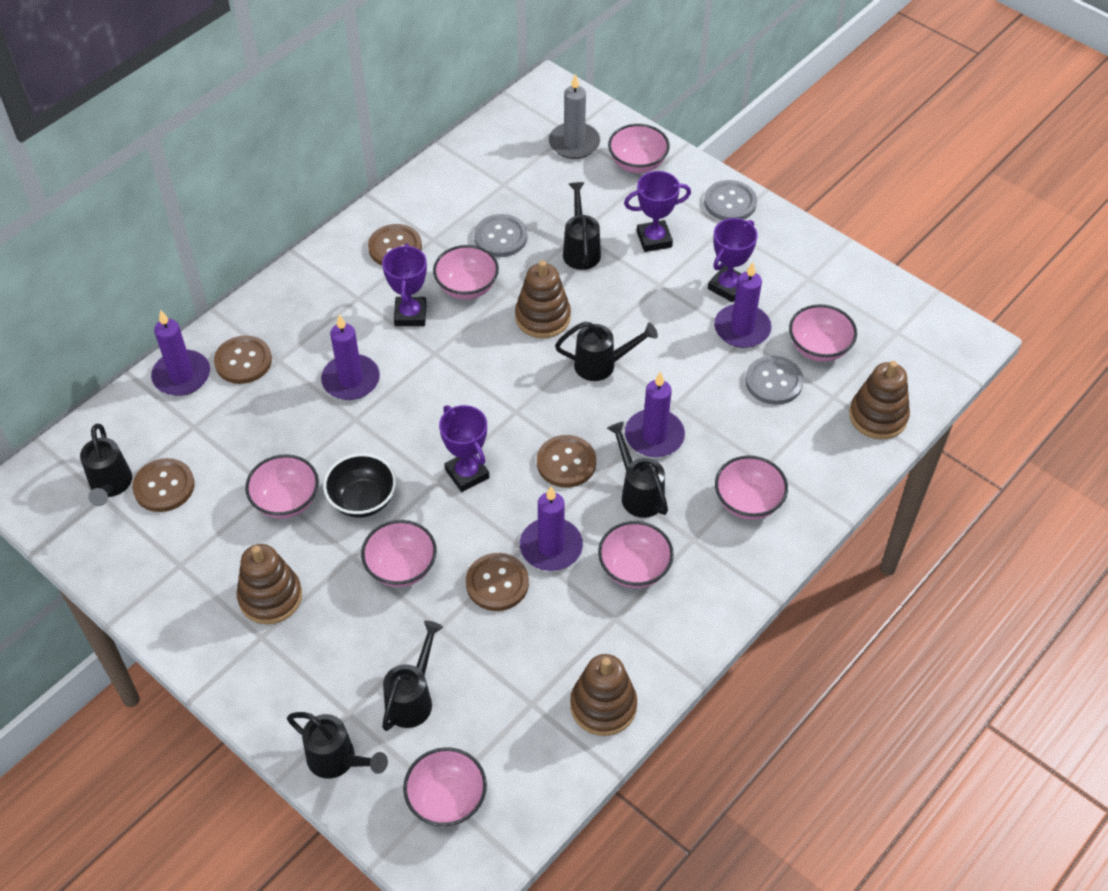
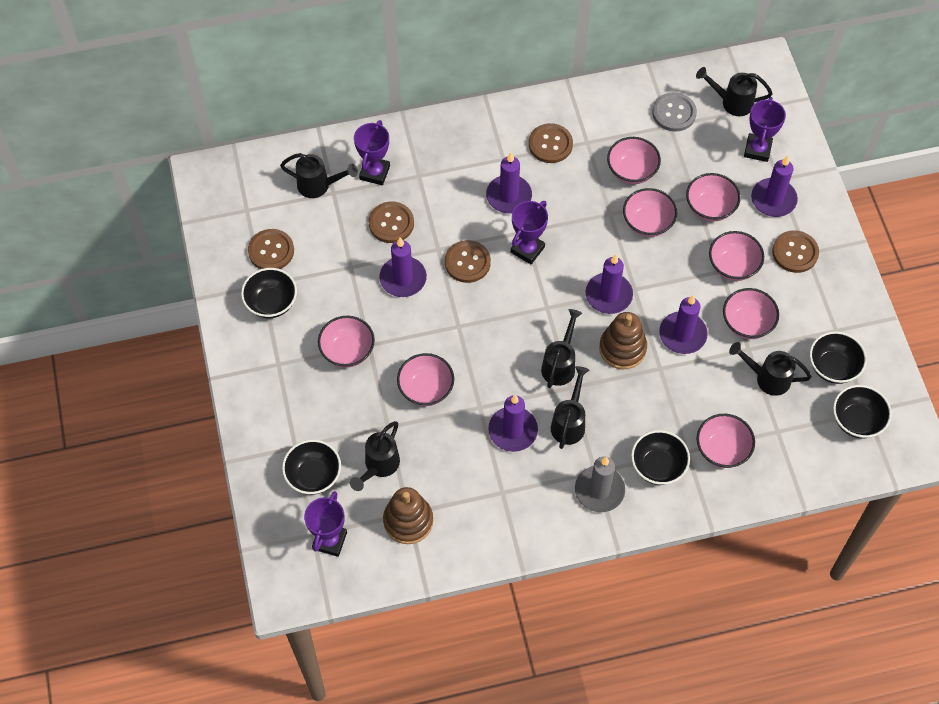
black bowl: [323,453,396,518] = 1 -> [241,268,297,318] [282,440,341,495] [631,430,690,485] [809,331,867,384] [833,385,892,438] = 5
brown stacking toy: [237,544,302,624] [515,260,571,338] [570,654,637,736] [849,361,910,440] = 4 -> [383,487,433,544] [599,312,647,370] = 2
grey button: [474,214,527,257] [704,180,757,220] [745,355,804,405] = 3 -> [652,92,697,132] = 1
purple candle: [151,310,210,396] [321,314,380,400] [520,486,583,571] [625,371,685,457] [714,262,771,348] = 5 -> [379,237,427,297] [486,152,532,213] [488,395,538,452] [586,254,633,314] [659,295,708,354] [751,156,798,217] = 6

